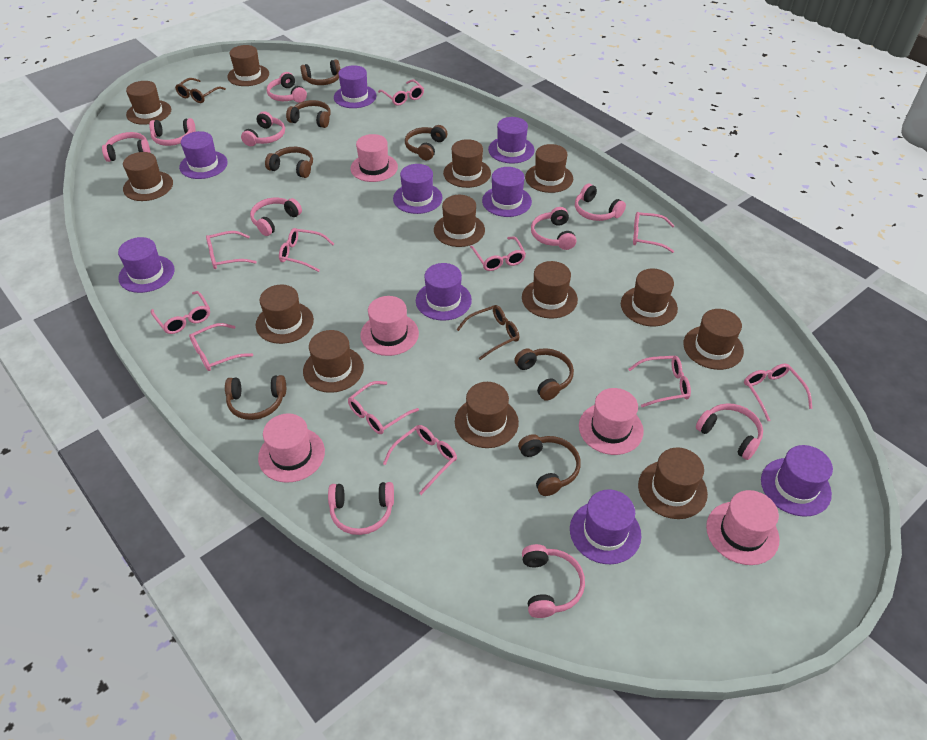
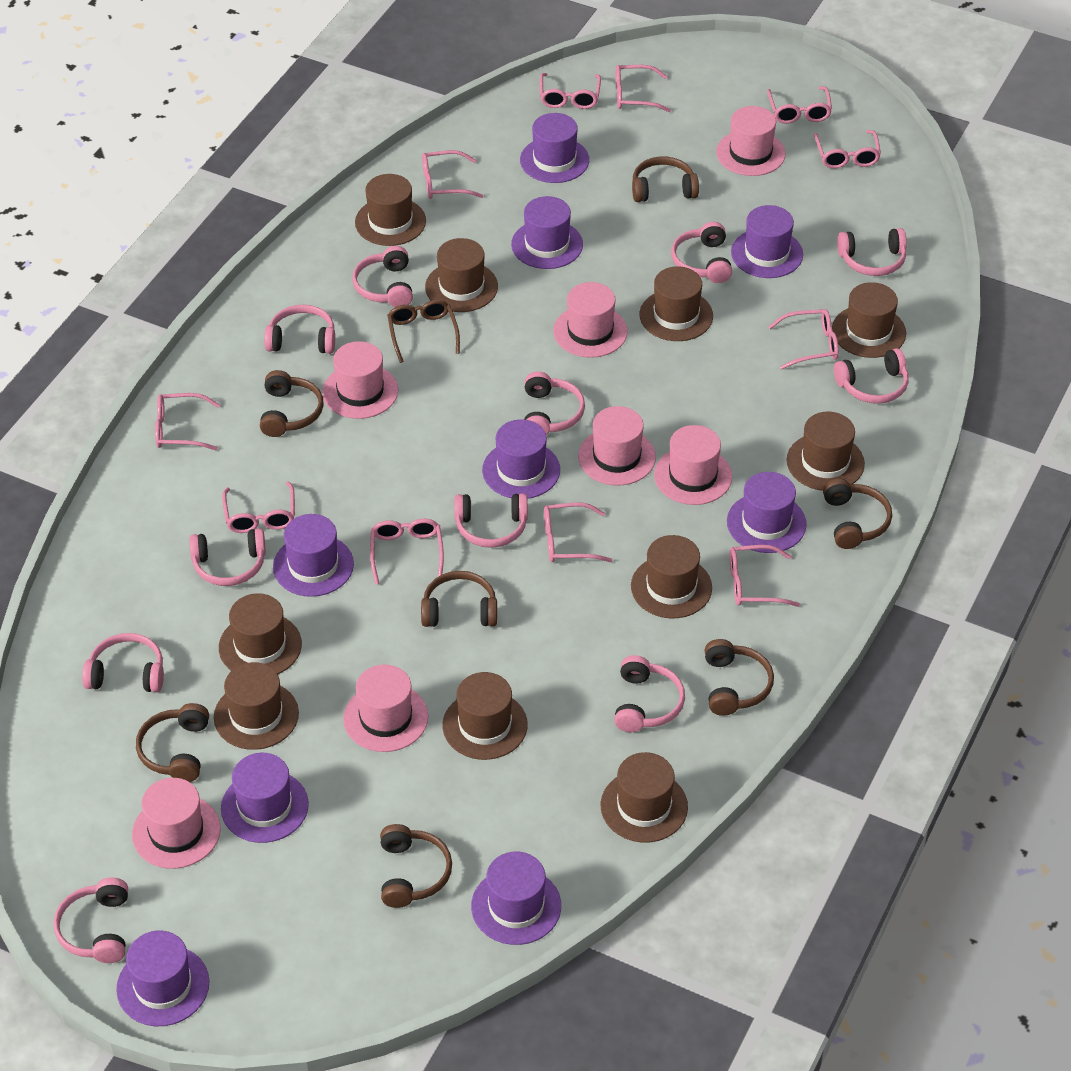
brown glasses: [175,78,226,103] [457,305,519,360] = 2 -> [387,300,460,363] = 1
brown hat: [123,152,173,201] [126,81,171,125] [227,45,269,86] [256,285,314,344] [303,330,364,393] [434,195,485,247] [443,139,491,188] [455,382,519,448] [522,261,578,319] [525,144,573,193] [621,269,678,326] [638,447,708,519] [683,309,744,370] = 13 -> [214,662,299,750] [219,593,302,674] [355,174,426,246] [425,238,498,312] [442,672,528,760] [601,752,688,843] [631,535,712,618] [640,266,713,341] [787,412,865,491] [832,282,906,358] = 10
pink hat: [258,413,325,483] [350,134,398,182] [361,296,419,356] [579,388,644,455] [706,490,779,565] = 5 -> [132,778,221,869] [322,341,398,419] [343,665,428,752] [553,282,628,358] [578,406,656,485] [654,425,732,505] [716,106,786,176] = 7
pink headphones: [102,132,151,162] [149,118,196,146] [241,111,285,146] [250,198,302,236] [267,72,307,103] [328,482,394,535] [522,544,585,618] [531,207,577,250] [575,184,626,221] [696,403,763,460] = 10 -> [54,877,128,963] [82,633,164,692] [189,528,266,586] [264,305,335,354] [352,246,413,307] [454,493,528,548] [524,371,585,435] [614,655,685,732] [671,222,732,283] [834,348,909,404] [837,228,907,276] = 11

